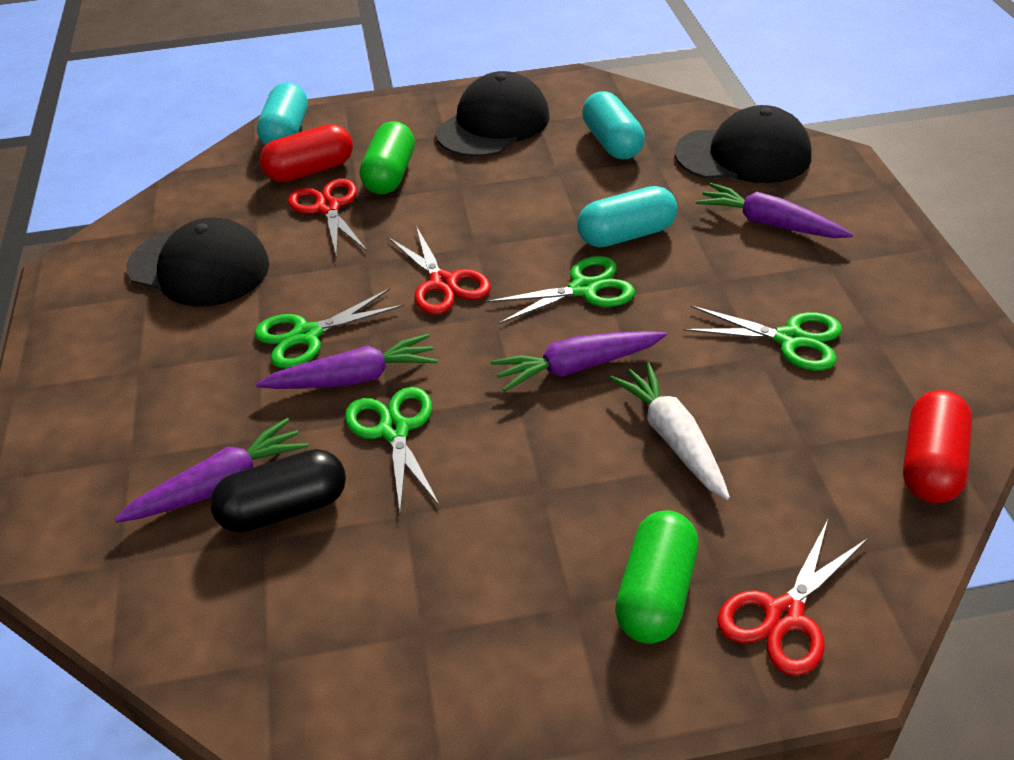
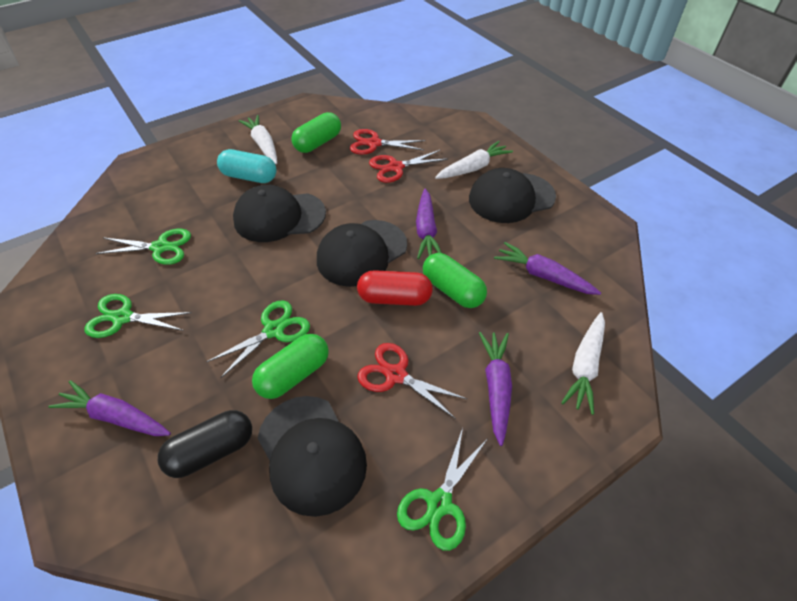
black cap: [126,218,270,307] [435,71,550,157] [675,105,812,183] = 3 -> [233,185,326,242] [258,396,367,517] [317,220,407,287] [469,168,556,223] = 4
green capsule: [360,121,415,194] [615,510,698,644] = 2 -> [252,334,329,399] [291,112,341,153] [423,253,487,308] = 3
red capsule: [259,124,353,182] [903,390,972,503] = 2 -> [357,270,433,306] = 1
turquoise capsule: [257,82,308,145] [577,186,677,248] [582,91,645,159] = 3 -> [217,149,276,183] = 1
white carrot: [610,363,730,500] = 1 -> [239,115,277,164] [435,141,513,179] [561,312,605,415] = 3

